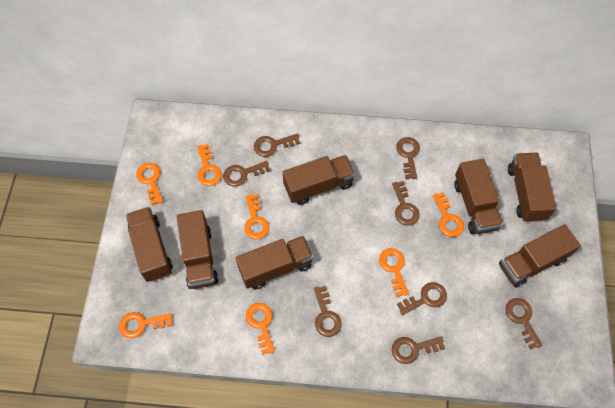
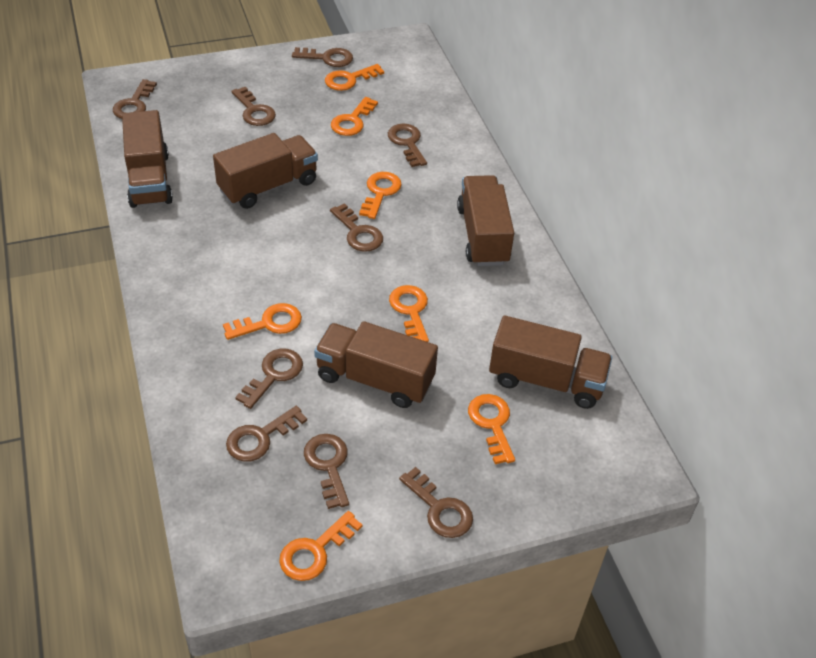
brown key: [223,161,271,187] [254,134,300,157] [314,286,342,337] [392,181,420,226] [392,336,445,364] [396,137,420,179] [397,282,447,315] [505,298,542,350] = 8 -> [113,79,157,119] [226,406,307,462] [231,87,276,126] [235,349,303,409] [292,47,353,67] [304,434,349,509] [330,203,383,252] [388,124,427,167] [399,467,473,538] = 9
brown truck: [126,207,173,282] [177,210,219,289] [236,236,313,290] [283,155,355,205] [454,159,503,234] [499,224,581,288] [508,153,557,222] = 7 -> [122,110,173,208] [213,133,318,209] [314,321,438,408] [457,175,514,266] [489,315,612,409] = 5

